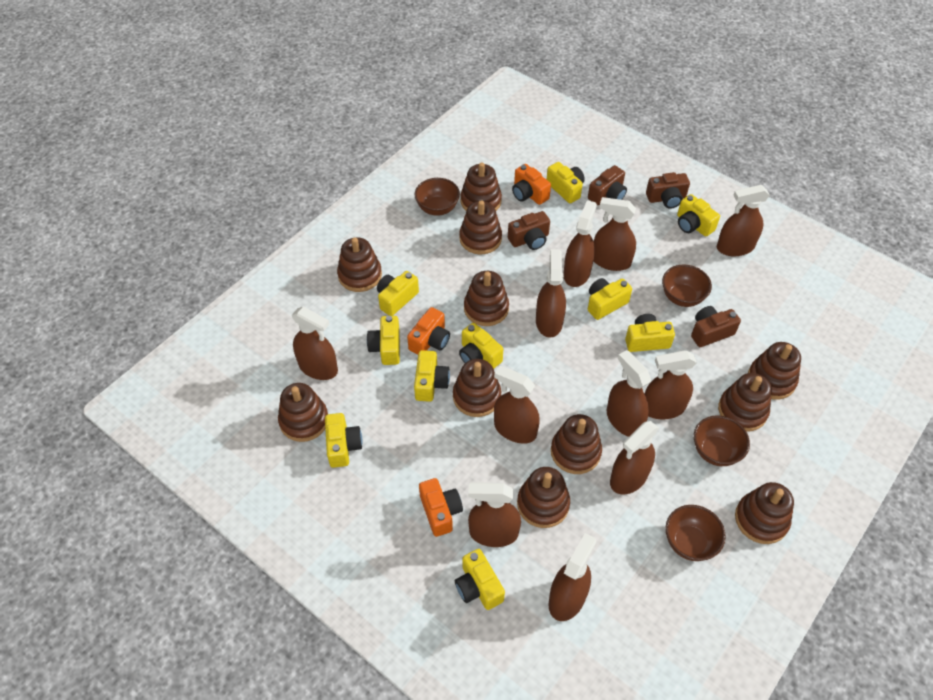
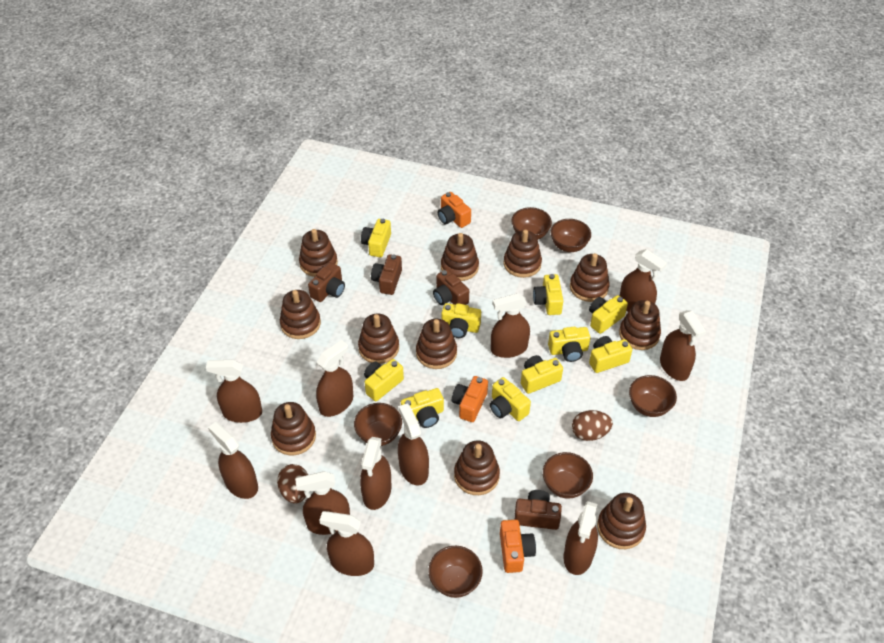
brown bowl: [414,178,460,216] [662,265,712,307] [666,505,726,561] [694,415,750,466] = 4 -> [354,403,402,446] [428,546,483,598] [511,207,552,239] [543,452,593,499] [550,219,591,252] [629,375,677,417] = 6
brown egg: none = 0 -> [277,464,308,504] [572,410,613,441] = 2

